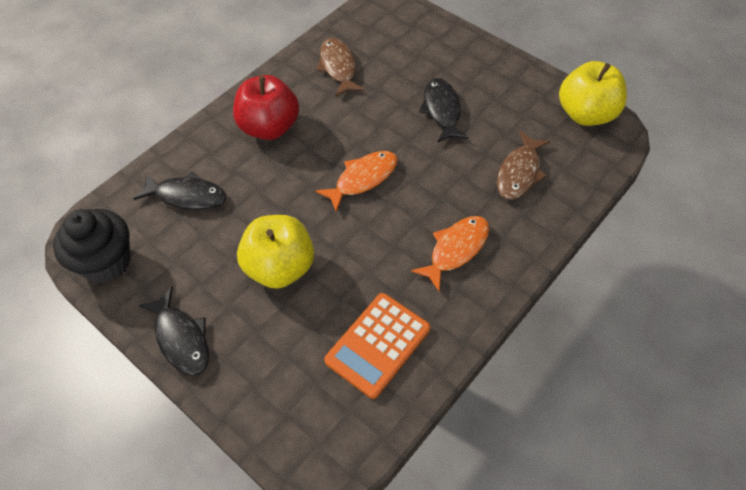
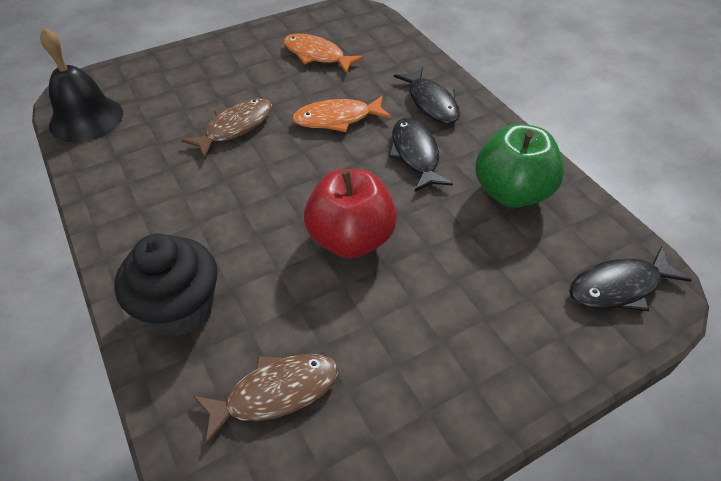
black bell: none = 0 -> [40,28,123,143] = 1
green apple: none = 0 -> [475,124,564,208] = 1
orange calculator: [324,293,430,399] = 1 -> none = 0
yellow apple: [237,215,314,289] [559,61,627,126] = 2 -> none = 0

